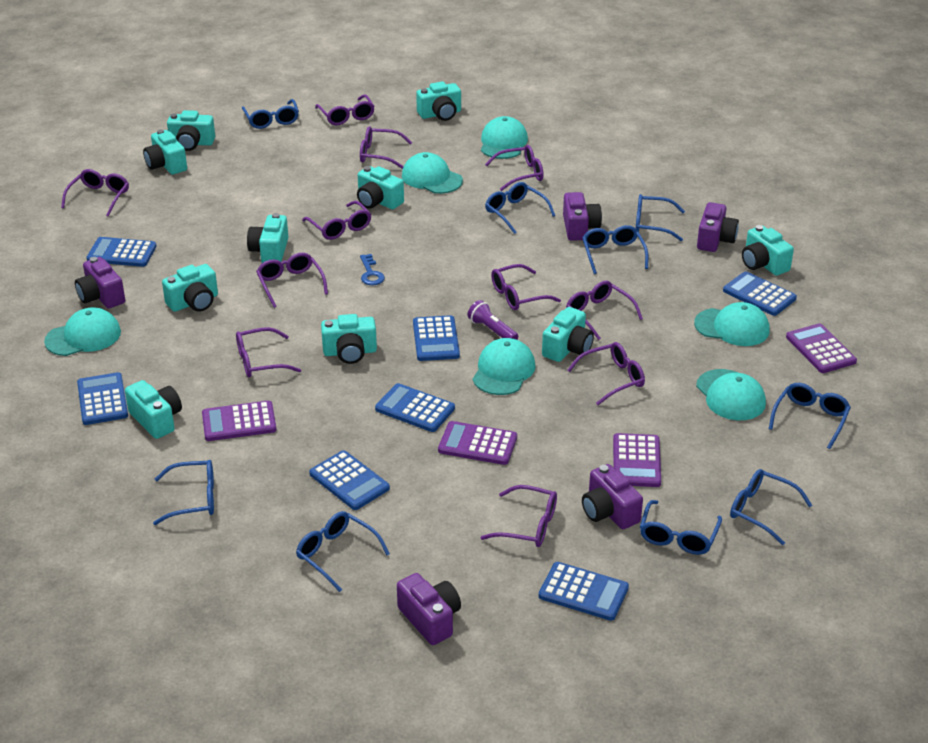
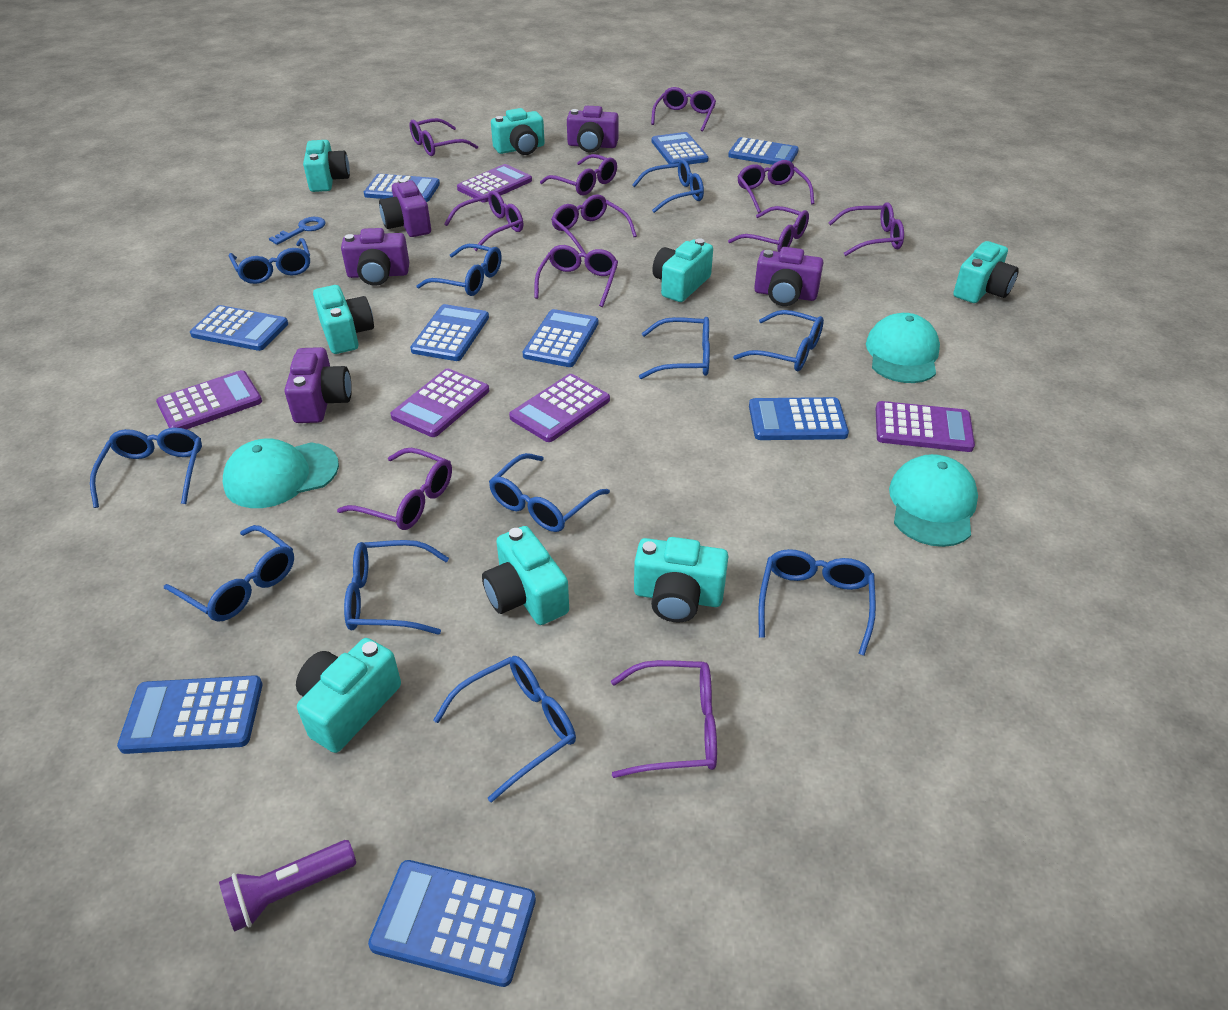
blue calculator: [77,372,128,425] [86,237,156,267] [309,450,390,510] [375,383,455,432] [413,315,460,361] [539,562,629,621] [723,271,797,316] = 7 -> [117,675,263,754] [190,305,288,351] [364,174,440,202] [368,860,536,987] [410,304,489,361] [523,309,598,367] [652,132,709,165] [728,137,799,165] [749,397,849,440] = 9
blue glasses: [153,460,214,525] [242,99,299,129] [296,511,390,592] [485,182,555,234] [582,225,648,274] [636,194,685,241] [640,500,722,555] [730,469,812,545] [769,383,851,449] = 9 -> [90,428,202,508] [164,525,294,622] [229,238,310,284] [344,540,449,635] [416,244,502,296] [433,656,576,803] [489,453,610,532] [632,160,704,213] [639,317,710,379] [733,310,824,371] [758,549,876,656] = 11
purple calculator: [202,401,277,441] [438,421,517,465] [613,433,661,487] [786,323,857,373] = 4 -> [156,370,262,429] [390,368,489,437] [457,164,532,203] [509,374,610,442] [876,401,975,452] = 5
turquoise camera: [125,380,182,439] [143,129,187,174] [162,264,218,312] [167,110,215,151] [247,213,288,263] [321,314,377,364] [357,166,404,209] [416,81,461,121] [542,307,594,362] [742,225,794,276] = 10 -> [296,638,401,753] [303,140,350,192] [313,285,374,354] [482,526,569,625] [491,108,545,155] [634,537,728,623] [652,238,713,302] [953,241,1019,303] = 8
turquoise cap: [44,308,121,356] [402,152,463,194] [472,338,535,395] [481,116,528,159] [694,302,770,346] [696,369,766,420] = 6 -> [223,438,339,508] [866,313,940,383] [889,454,978,547] = 3

